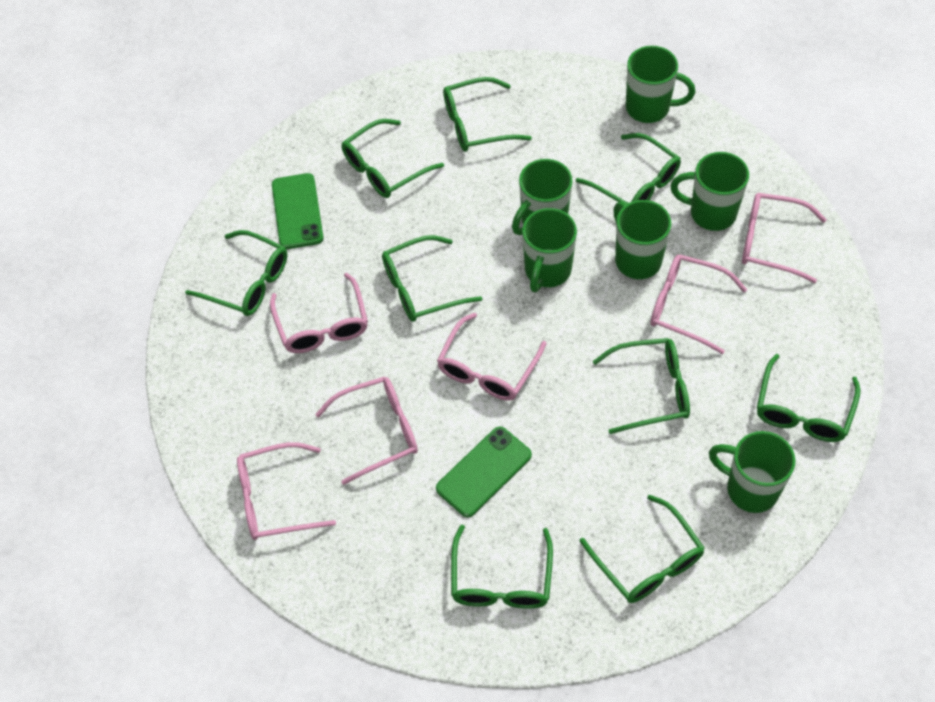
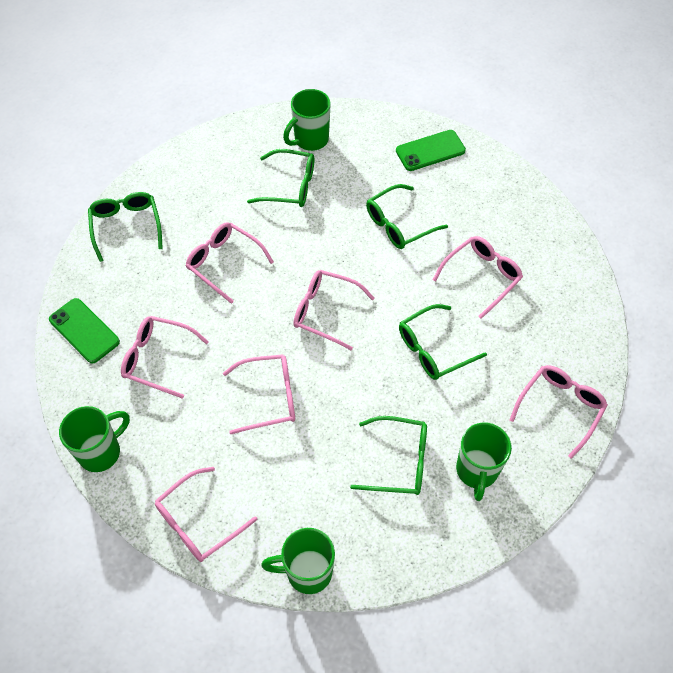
green glasses: [185,230,287,316] [342,119,444,198] [382,235,482,322] [443,77,532,152] [451,525,553,609] [576,133,681,204] [580,494,704,603] [593,338,690,434] [757,354,860,442] = 9 -> [88,192,163,262] [247,149,314,207] [350,416,427,495] [366,184,448,249] [399,304,487,380] = 5
green mug: [512,159,573,235] [522,208,577,292] [613,200,671,279] [626,46,695,123] [671,152,749,231] [709,431,796,513] = 6 -> [59,406,130,472] [261,528,335,594] [283,89,331,151] [456,422,512,501] = 4
pink glasses: [237,442,336,540] [270,273,368,353] [315,376,418,485] [437,313,546,401] [650,255,747,354] [742,193,827,283] = 6 -> [121,316,209,399] [155,467,257,562] [186,222,274,304] [223,354,295,434] [293,270,375,350] [433,236,523,319] [510,365,608,459] = 7

